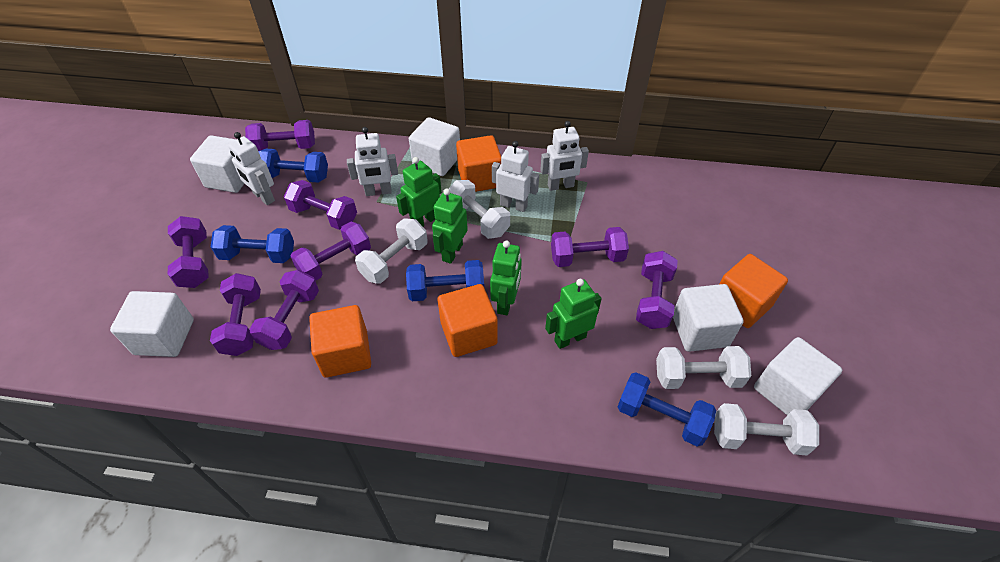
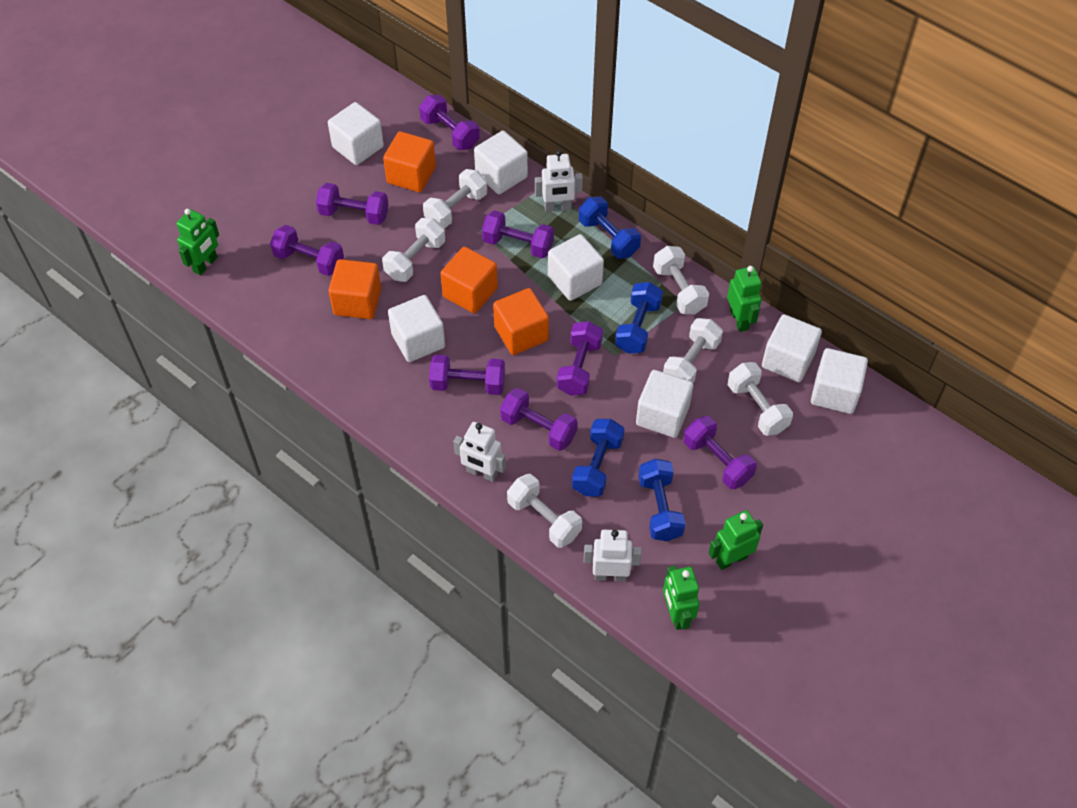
white cube: [110,291,194,357] [190,135,245,193] [409,117,460,176] [673,284,744,352] [754,337,842,415] = 5 -> [328,102,384,165] [388,295,445,362] [474,131,528,194] [548,234,604,301] [636,370,693,438] [762,314,822,382] [811,348,868,414] = 7
white dumbbell: [355,218,428,284] [449,180,510,239] [656,346,751,389] [714,403,819,456] = 4 -> [382,218,445,282] [423,169,487,229] [507,474,582,548] [653,246,709,314] [663,318,723,383] [728,362,793,436] = 6
white robot: [228,132,275,205] [347,127,398,196] [492,141,539,212] [540,121,589,191] = 4 -> [453,422,506,482] [535,150,583,212] [584,530,642,581] = 3

